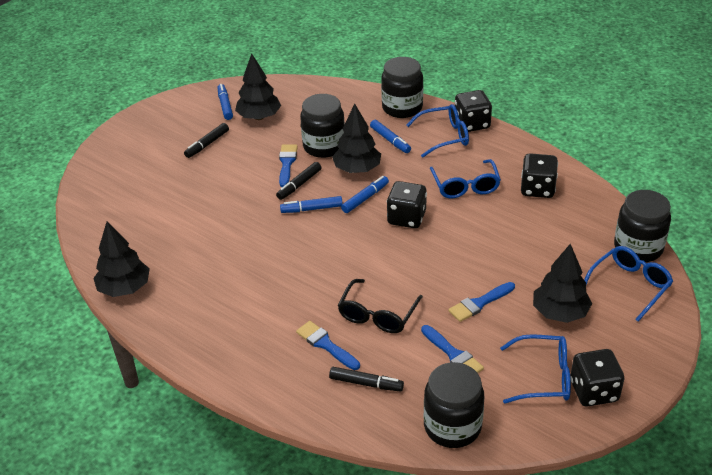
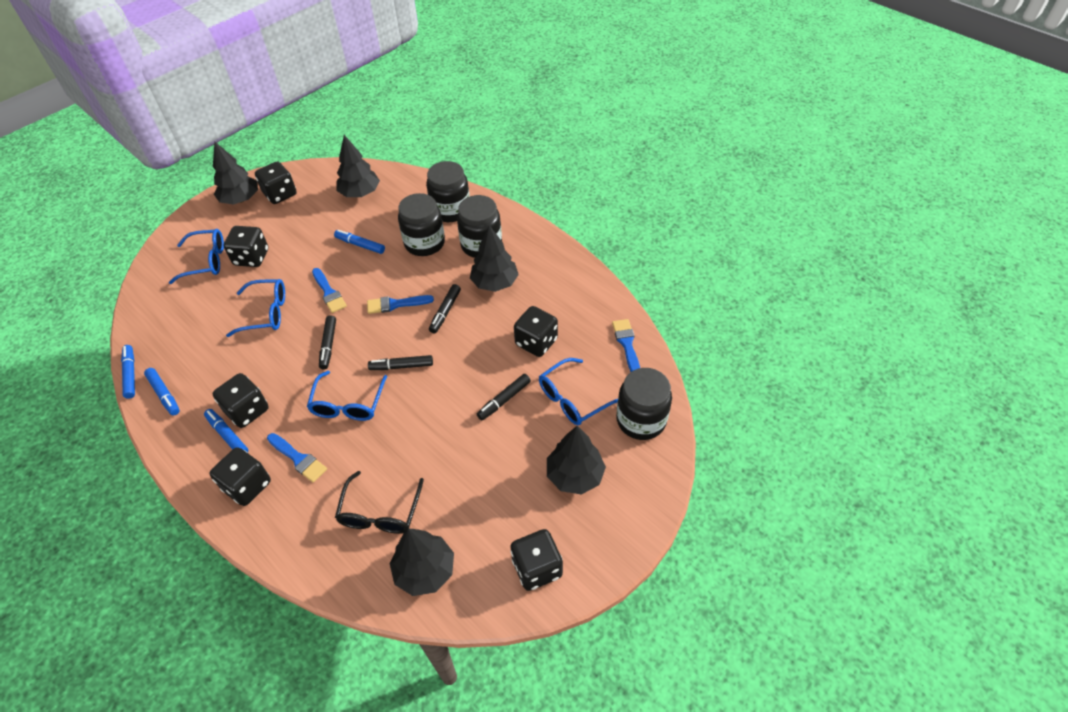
black dice: [387,181,427,228] [455,90,492,132] [521,153,558,198] [570,349,624,406] = 4 -> [210,447,271,506] [213,373,269,428] [223,226,268,267] [255,161,297,204] [510,529,563,591] [514,306,558,357] = 6
black marker: [184,123,229,158] [276,162,321,200] [329,367,404,392] = 3 -> [319,315,336,370] [368,355,433,370] [429,284,461,333] [477,374,531,420] = 4
black tree: [93,222,150,297] [235,53,281,120] [332,104,381,173] [533,244,592,323] = 4 -> [213,142,258,205] [336,135,380,197] [390,529,454,596] [470,225,519,292] [547,426,606,495] = 5

